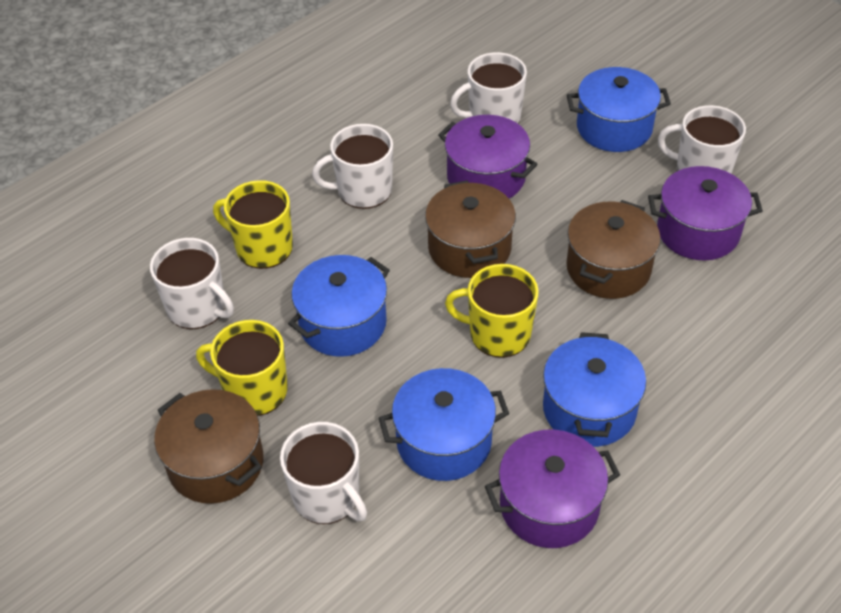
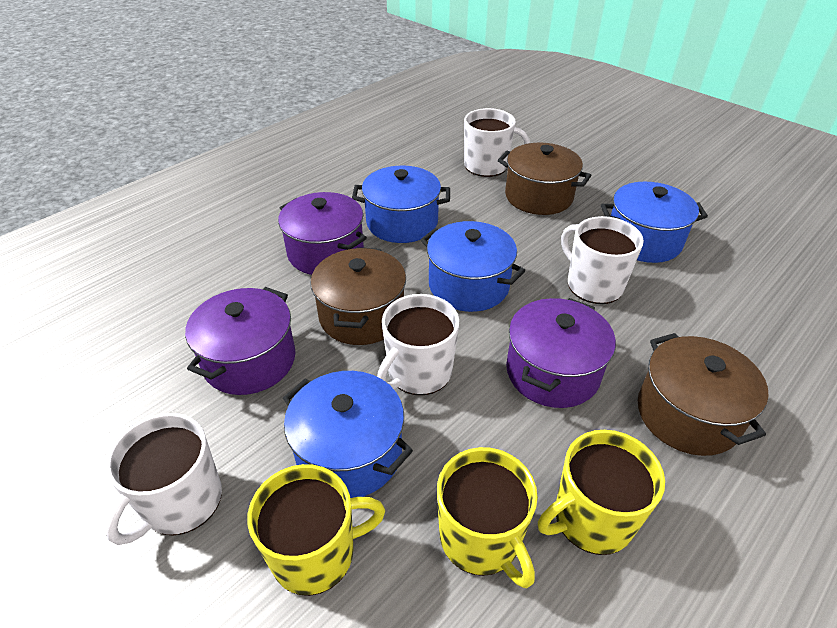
white mug: [150,238,234,329] [280,422,367,524] [312,124,393,209] [450,52,527,123] [658,105,746,174] = 5 -> [105,413,222,545] [377,294,459,395] [464,108,530,177] [561,216,644,304] = 4

